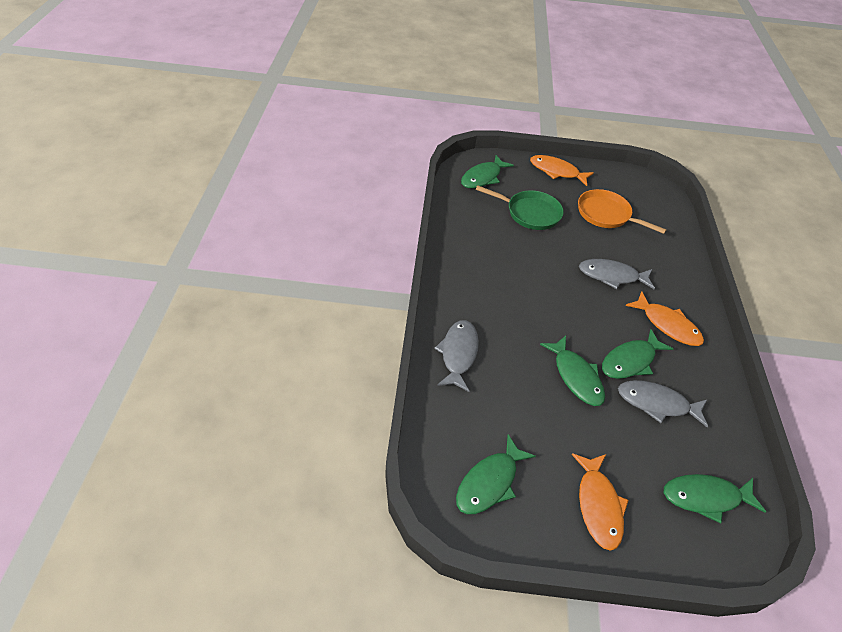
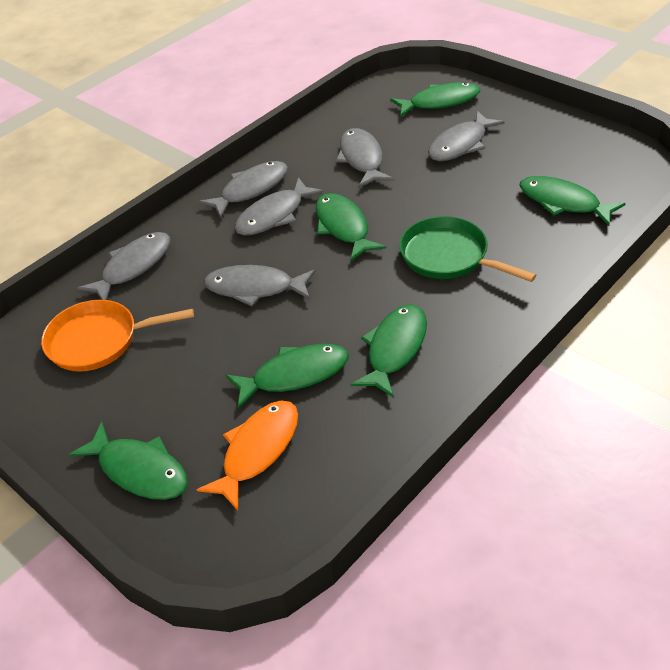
green fish: [456,435,536,514] [461,155,514,188] [540,336,605,406] [602,329,673,379] [664,474,766,524] = 5 -> [69,422,188,500] [226,344,349,409] [316,193,386,261] [351,305,427,398] [390,82,480,117] [519,176,626,226] = 6
grey fish: [434,320,479,392] [579,259,655,289] [618,380,708,427] = 3 -> [77,232,170,300] [199,161,288,218] [204,265,315,307] [234,177,324,236] [336,128,394,187] [428,111,505,161] = 6
orange fish: [530,155,594,186] [572,454,628,551] [625,291,704,346] = 3 -> [196,401,298,511] = 1

